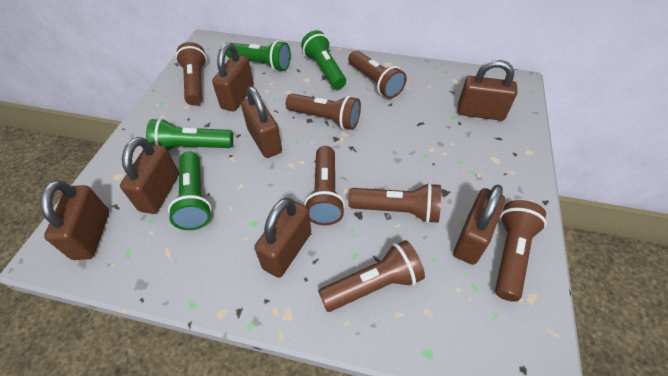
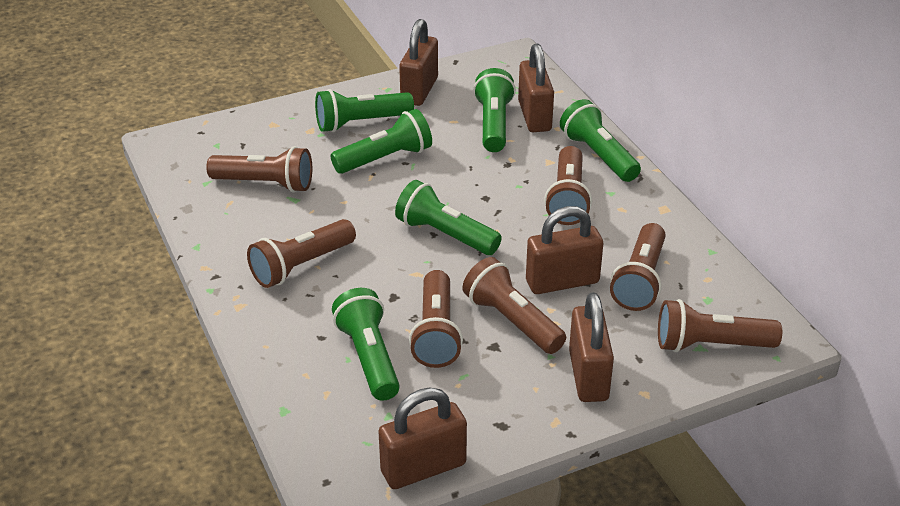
brown padlock: [40,180,109,260] [120,137,179,214] [212,43,254,111] [241,86,282,158] [254,198,311,278] [453,185,505,265] [458,60,517,121] = 7 -> [378,387,467,489] [399,19,438,106] [518,44,554,132] [526,206,603,294] [569,292,614,402] = 5
green flashlight: [146,118,233,151] [168,151,212,230] [226,40,291,71] [301,30,346,89] = 4 -> [315,89,414,132] [331,109,432,174] [332,288,400,401] [395,180,502,255] [473,68,516,152] [560,99,641,182] = 6

